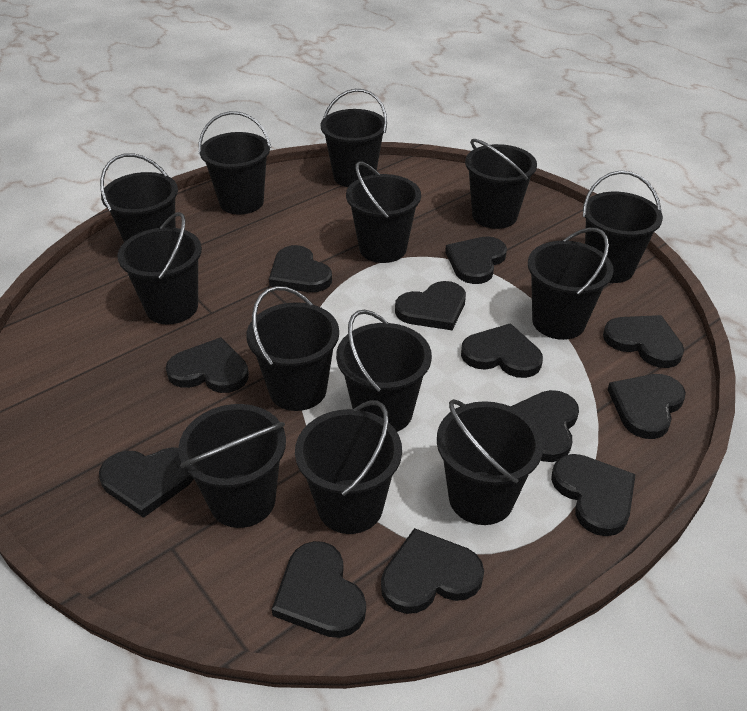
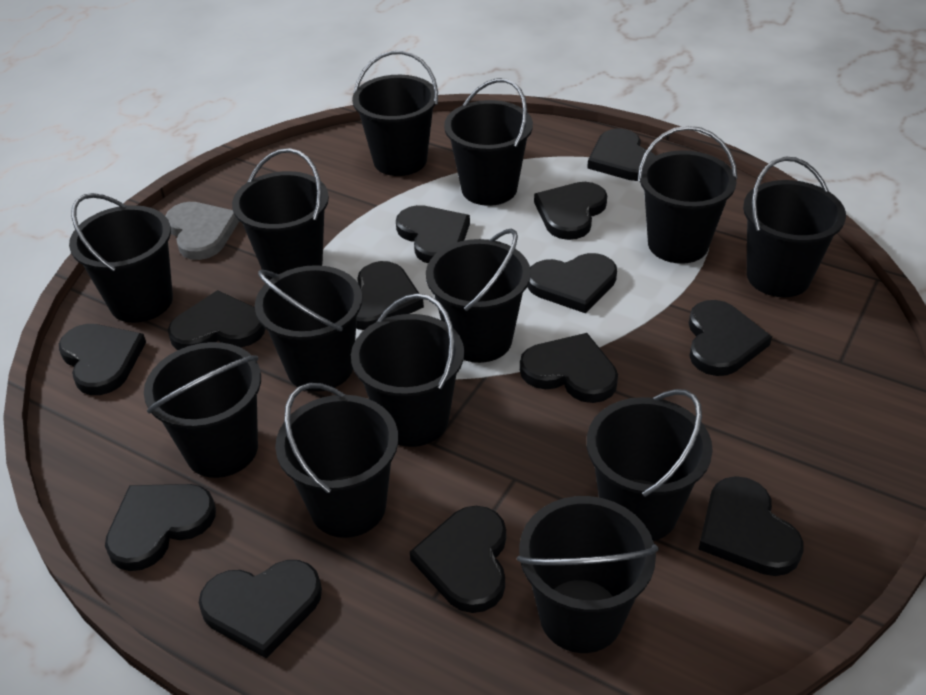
black heart: [99,447,194,518] [166,337,249,393] [269,245,332,292] [272,541,366,638] [381,528,484,614] [395,281,466,330] [445,236,507,284] [461,323,543,378] [511,390,579,462] [551,454,636,536] [603,315,684,368] [608,374,686,439] = 12 -> [59,324,146,395] [105,484,216,571] [168,290,266,350] [199,560,322,658] [356,261,424,330] [396,205,470,263] [410,506,506,613] [520,333,618,403] [527,253,617,313] [534,182,607,240] [587,128,656,181] [689,300,772,376] [699,476,804,576] = 13
grey heart: none = 0 -> [165,202,239,260] = 1

